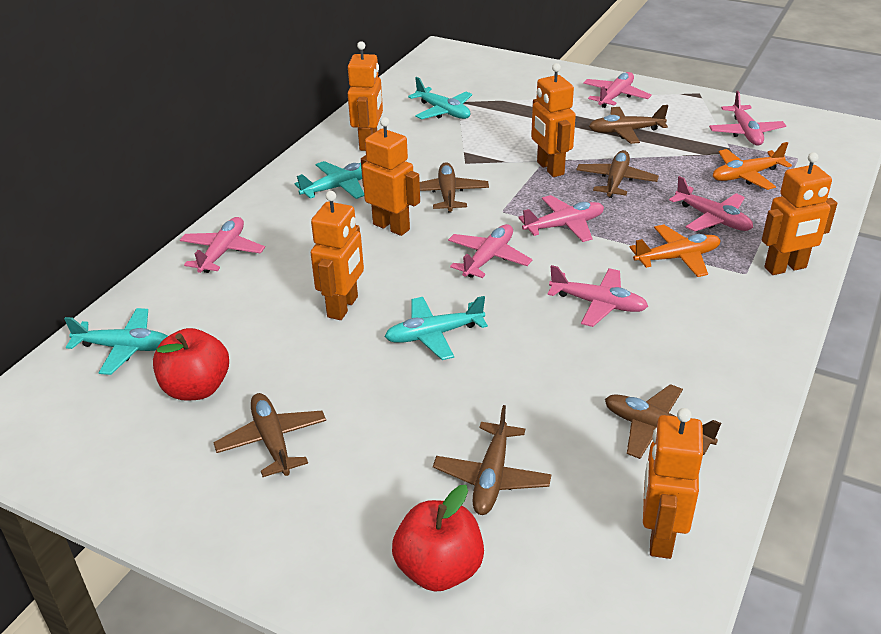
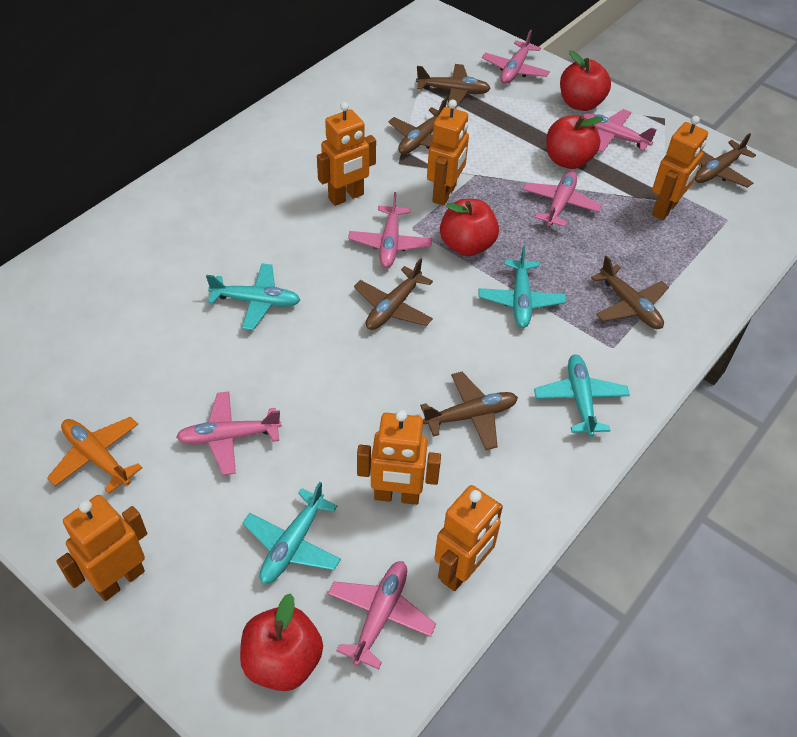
orange plane: [629,225,721,277] [713,142,792,190] = 2 -> [47,417,142,494] = 1
pink plane: [180,217,265,273] [448,224,532,278] [518,195,604,242] [547,265,648,327] [583,72,652,108] [669,176,753,232] [709,91,786,146] = 7 -> [176,391,282,475] [328,561,436,669] [348,192,432,268] [482,30,550,84] [523,171,602,227] [582,109,657,152] = 6
red apple: [153,328,229,400] [392,485,484,591] = 2 -> [240,593,323,691] [440,199,499,256] [546,115,604,169] [560,51,611,111] = 4

